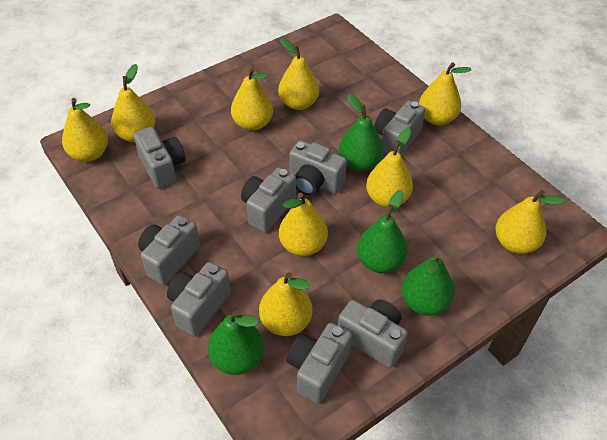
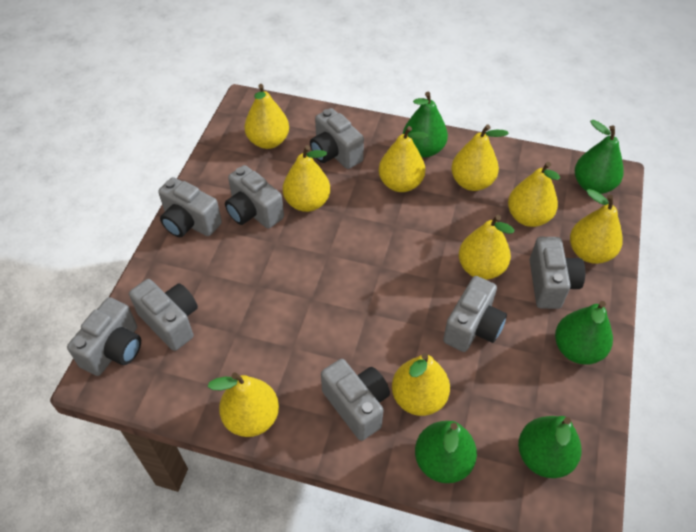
green pear: [208,310,264,375] [339,94,383,171] [357,190,408,273] [401,253,455,316] = 4 -> [403,92,448,157] [415,421,477,483] [518,416,581,478] [555,301,613,365] [575,120,624,194] = 5

